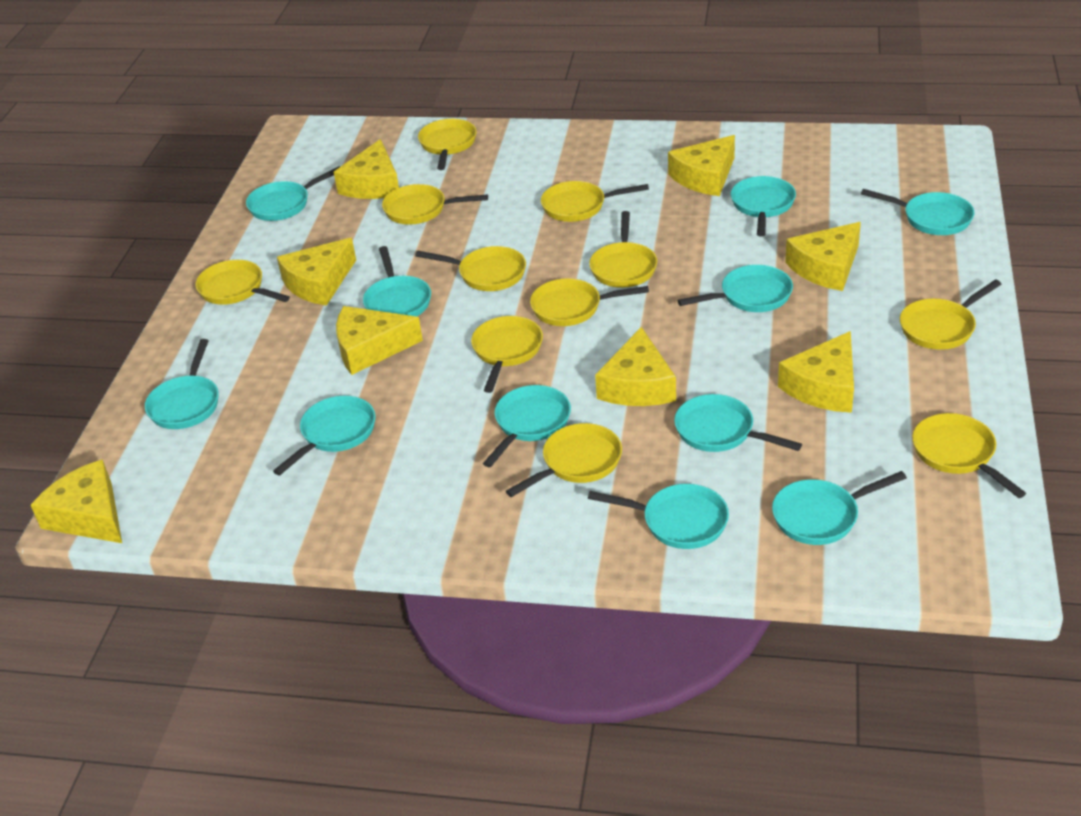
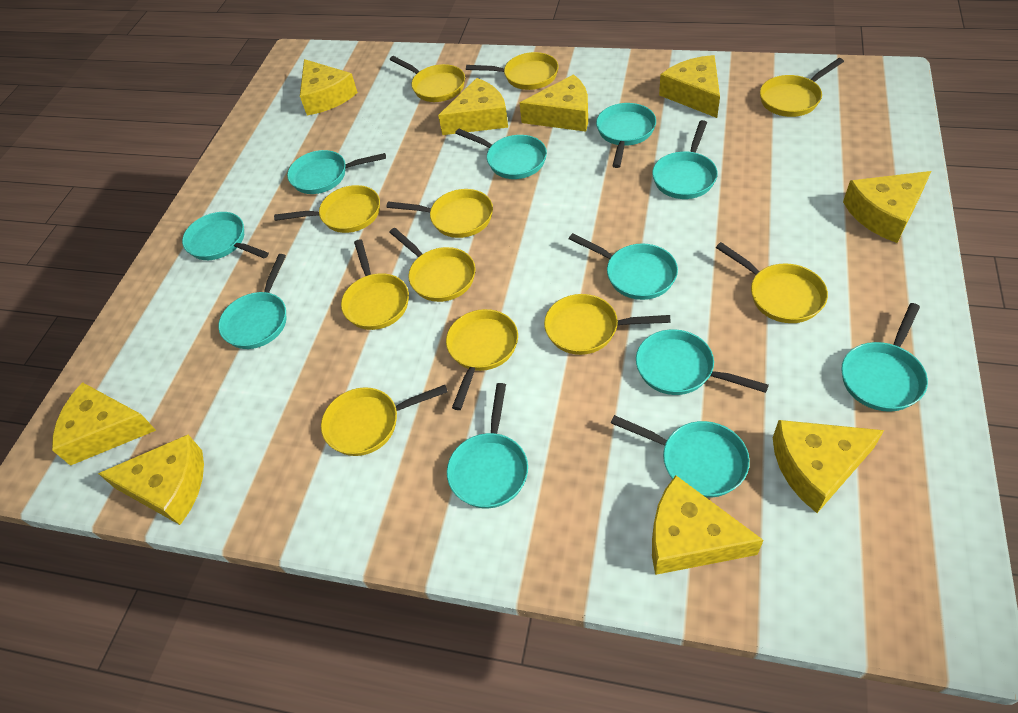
yellow cheese: [31,459,122,543] [277,238,356,306] [334,139,399,199] [336,306,423,375] [595,327,676,406] [668,135,735,196] [778,331,854,413] [785,222,861,291] = 8 -> [52,382,156,466] [98,435,204,525] [300,59,358,115] [438,78,508,135] [520,74,588,132] [652,475,764,575] [659,55,720,118] [773,420,884,513] [843,171,931,243] = 9

